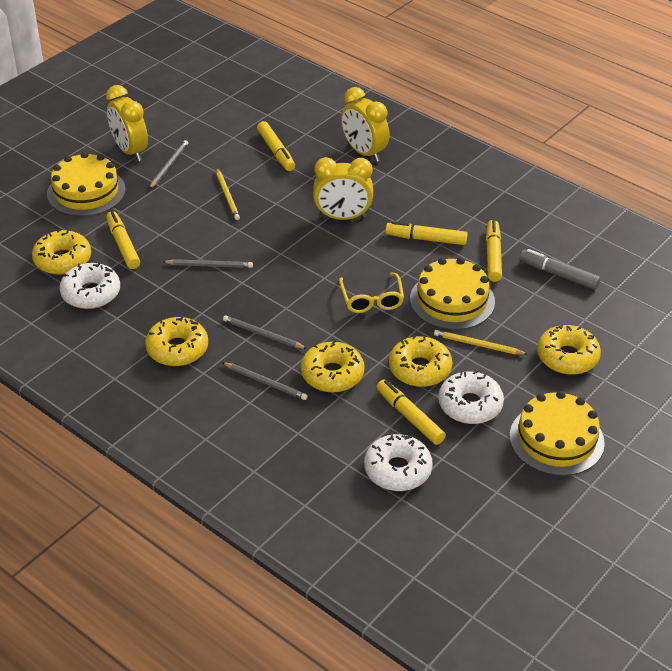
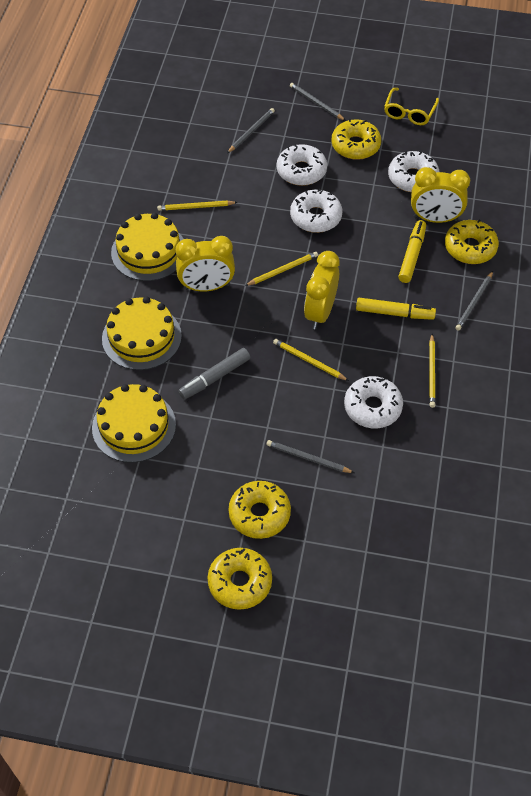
white donut: [59,263,120,309] [364,434,433,491] [438,370,504,424] = 3 -> [277,144,327,186] [290,189,342,233] [344,376,403,428] [388,151,439,192] = 4
yellow donut: [32,229,91,275] [145,317,208,366] [301,340,365,392] [389,335,452,387] [537,324,601,375] = 5 -> [207,548,272,610] [229,481,291,539] [331,119,381,160] [445,220,499,264] = 4
yellow marker: [106,211,140,269] [257,121,295,171] [376,380,446,445] [385,221,468,245] [486,220,502,282] = 5 -> [356,298,436,320] [398,220,426,283] = 2
yellow pencil: [216,168,240,220] [434,330,528,355] = 2 -> [157,200,238,211] [245,252,318,286] [273,339,349,381] [429,334,436,408] = 4

